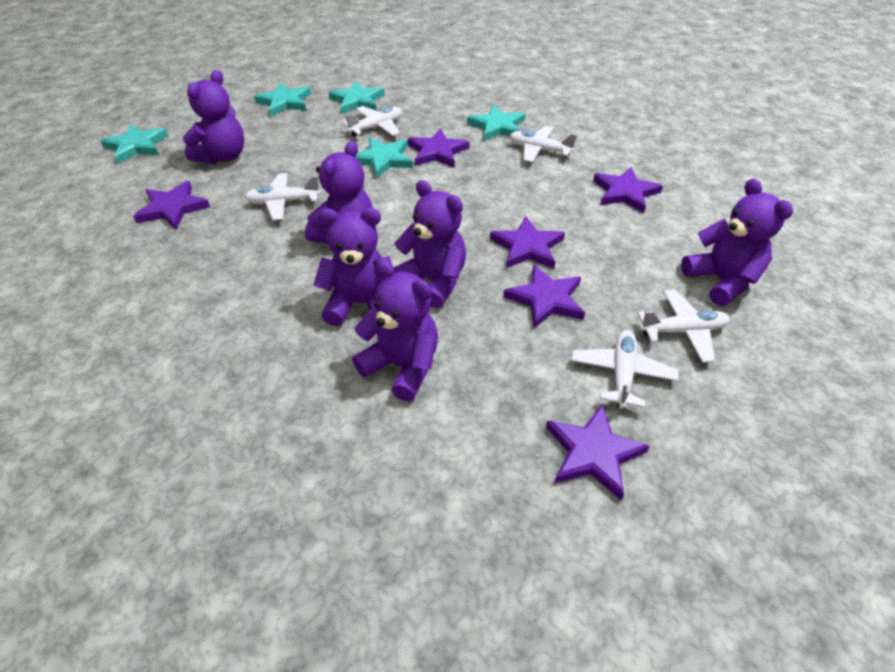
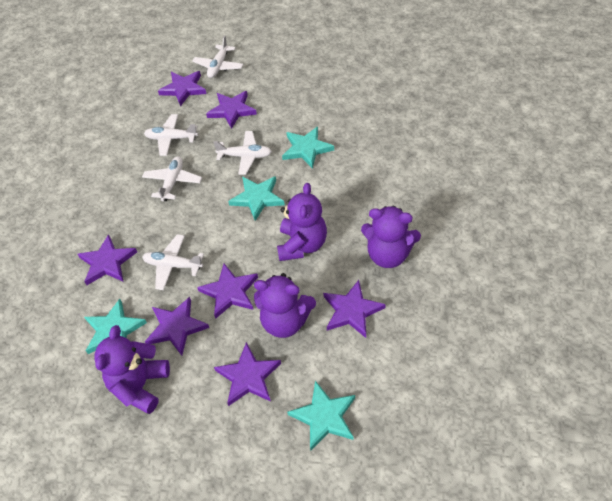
purple star: [133,181,210,230] [408,128,470,167] [490,216,565,269] [503,264,585,328] [546,404,650,500] [593,167,663,213] = 6 -> [78,234,137,285] [145,297,209,356] [158,71,207,106] [197,264,258,319] [206,91,257,129] [214,342,281,406] [323,280,386,338] = 7
purple teddy bear: [183,70,244,164] [305,141,373,244] [313,208,395,326] [352,261,438,401] [393,180,466,308] [681,178,793,306] = 6 -> [94,325,170,414] [254,273,316,338] [277,183,327,261] [361,206,421,268] = 4
turquoise star: [101,124,168,163] [254,83,311,116] [328,81,385,114] [355,137,413,179] [467,105,525,141] = 5 -> [84,299,147,354] [228,176,285,221] [282,127,334,169] [287,381,355,451] = 4

